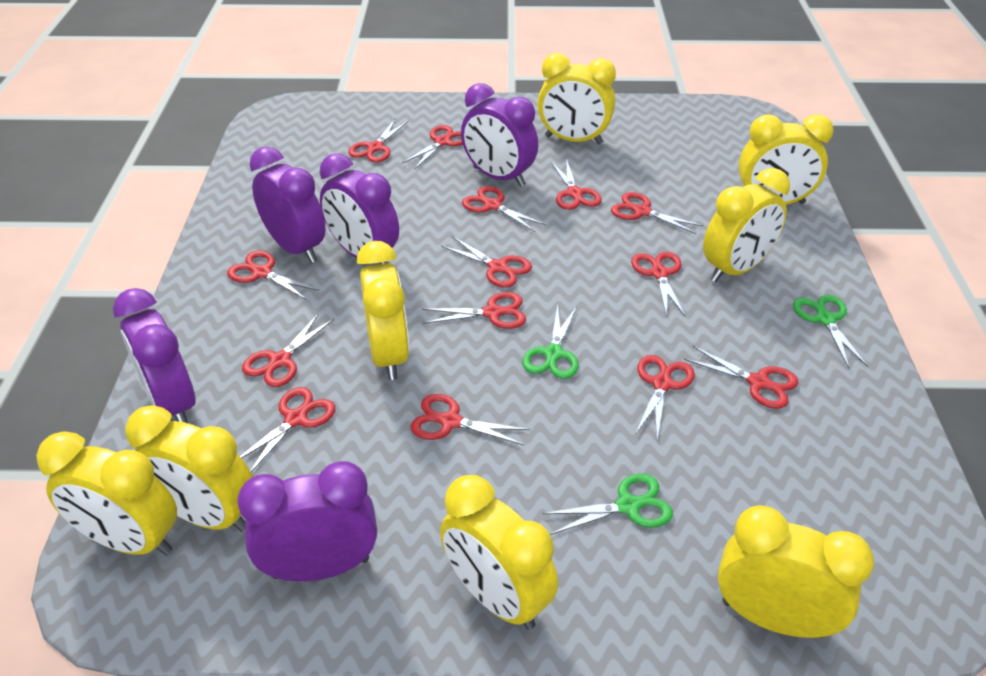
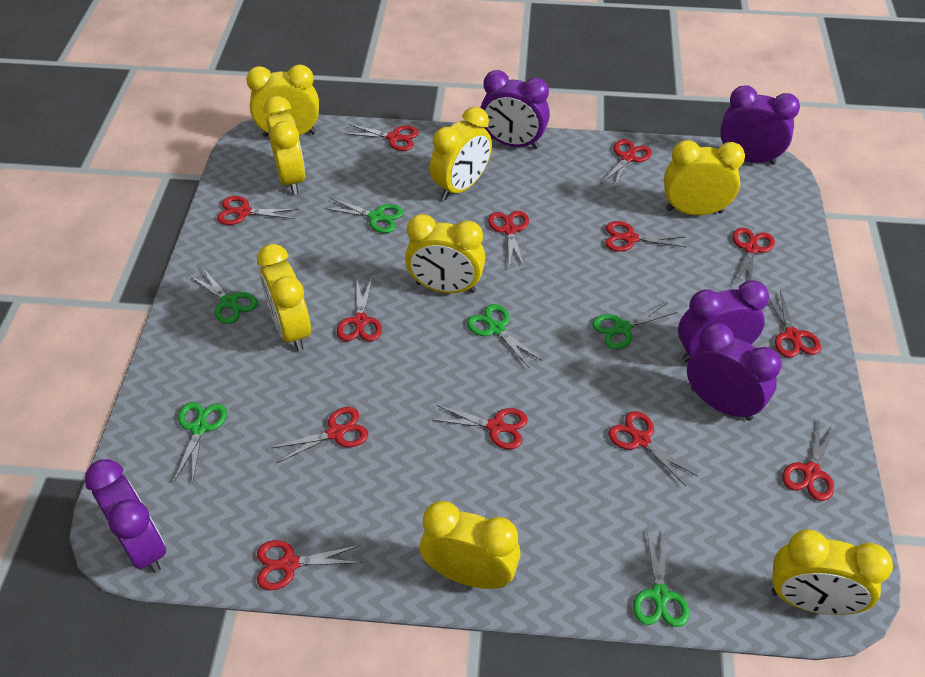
green scissors: [522,305,579,379] [543,474,673,535] [793,295,868,368] = 3 -> [174,402,227,484] [189,267,258,324] [324,198,403,233] [467,304,542,368] [592,302,677,349] [633,531,689,627] = 6
red scissors: [227,251,320,300] [240,387,335,472] [242,313,334,387] [348,119,408,162] [402,125,463,169] [410,394,530,446] [422,292,526,329] [441,236,532,288] [462,186,546,232] [551,159,602,210] [611,192,704,234] [631,252,686,317] [636,355,695,439] [684,346,798,409] = 14 -> [217,196,298,225] [257,540,361,590] [272,407,368,463] [337,278,382,341] [344,124,419,151] [434,405,528,449] [488,211,529,269] [601,139,652,188] [605,221,686,252] [608,411,698,486] [732,228,775,284] [769,289,821,358] [782,422,837,501] = 13

